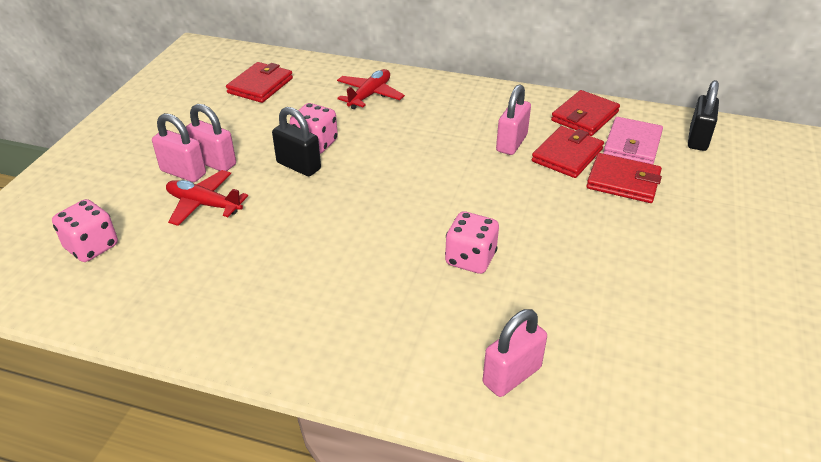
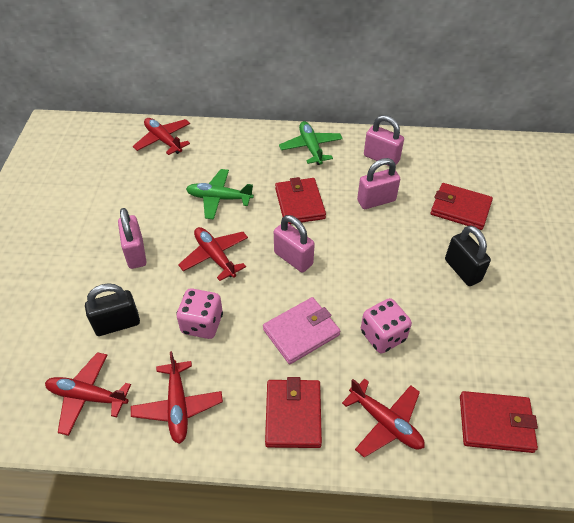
green plane: none = 0 -> [186,169,254,219] [279,121,343,165] = 2
pink dice: [52,199,118,262] [290,103,338,154] [445,211,499,274] = 3 -> [176,288,223,339] [361,298,412,354] = 2
red plane: [166,170,248,226] [337,69,405,109] = 2 -> [45,352,131,436] [131,351,223,444] [133,118,190,155] [178,227,248,281] [342,378,425,458] = 5

